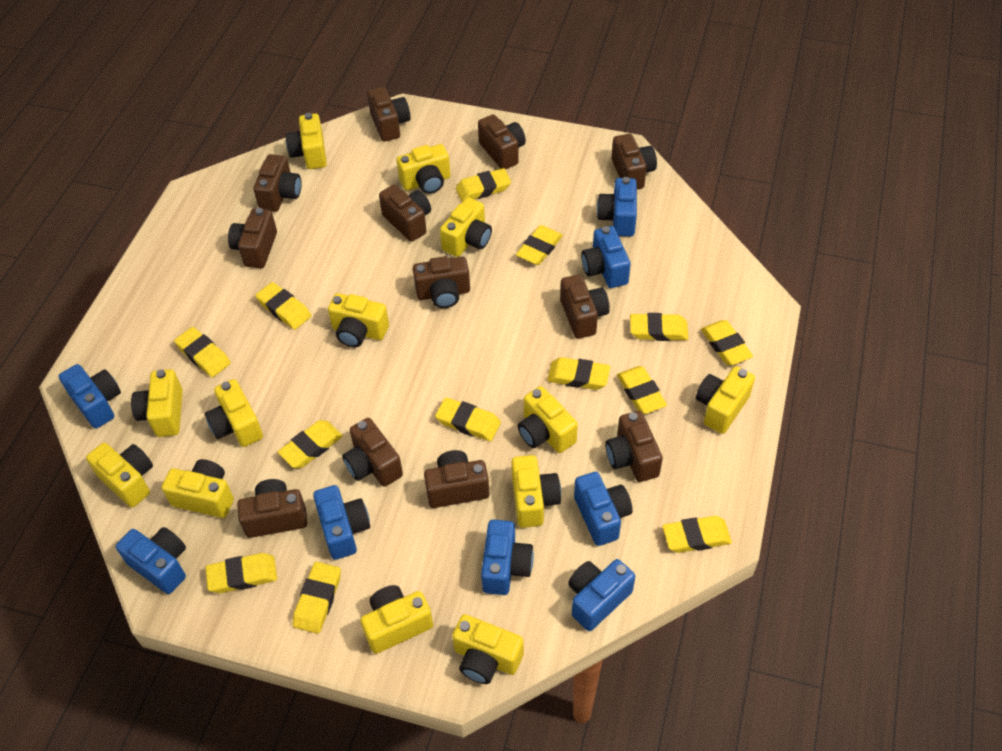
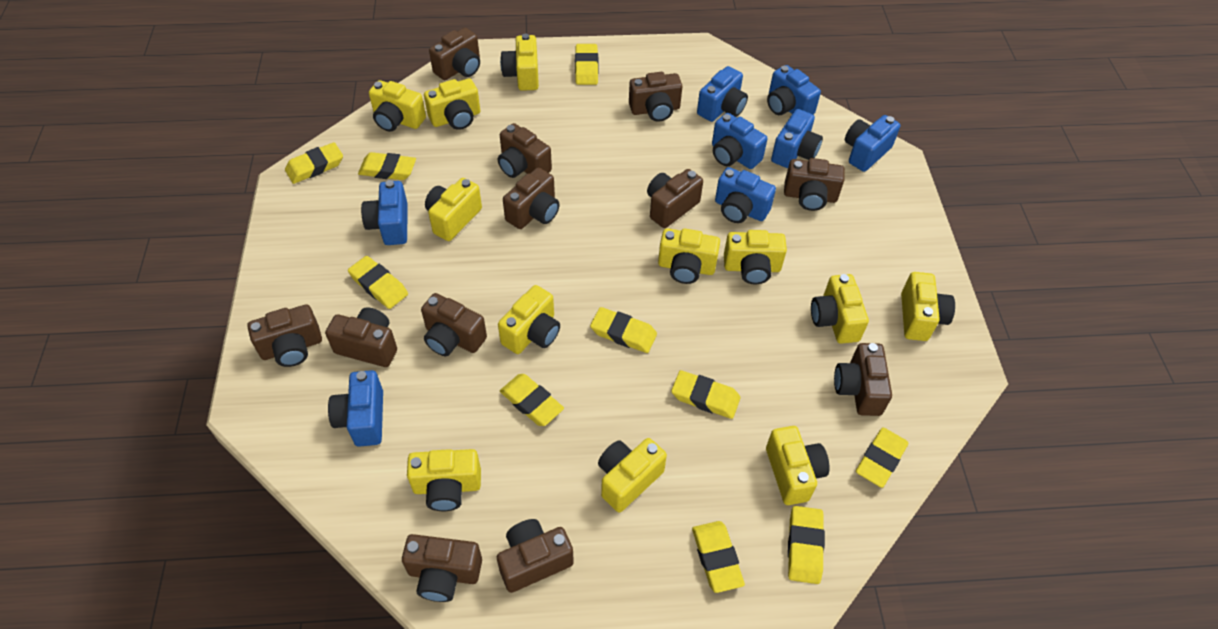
yellow camera: [86,443,153,507] [131,369,183,437] [162,459,234,518] [205,379,263,447] [286,113,327,169] [328,293,389,347] [361,585,433,654] [397,144,450,194] [440,197,492,257] [452,614,524,684] [511,455,561,528] [518,386,578,453] [696,366,755,434] = 13 -> [369,80,426,132] [407,449,481,511] [424,78,480,130] [425,178,482,241] [498,285,560,354] [500,34,539,91] [598,438,667,512] [658,228,720,284] [724,230,787,285] [766,426,830,505] [811,274,869,344] [901,272,955,341] = 12
yellow eraser: [174,327,231,377] [205,553,277,593] [255,282,311,330] [278,420,343,468] [293,562,341,634] [435,397,501,441] [456,168,511,202] [516,225,563,265] [547,357,610,390] [617,366,667,414] [630,313,688,341] [662,516,732,553] [701,320,753,365] = 13 -> [285,142,343,184] [348,256,408,309] [358,152,416,180] [500,374,564,426] [575,44,598,85] [590,307,657,353] [671,370,740,419] [692,521,745,593] [788,506,825,584] [856,427,908,488] = 10

